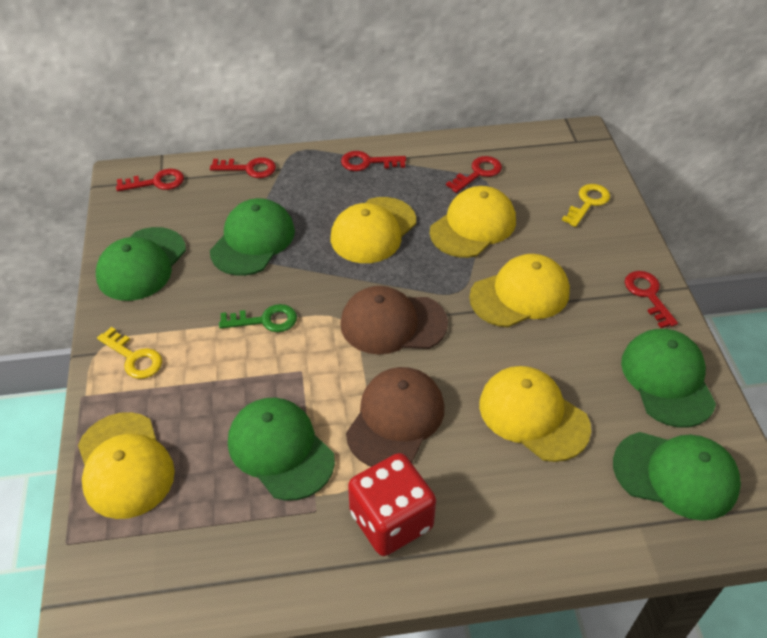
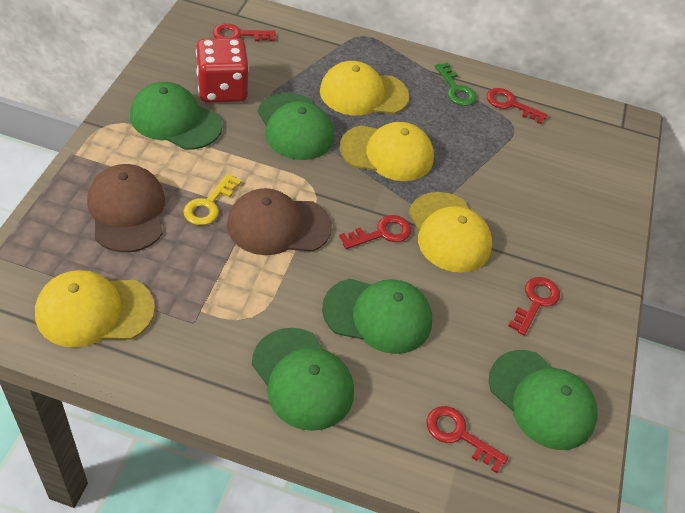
yellow cap: [78,412,175,519] [330,197,416,263] [430,186,516,258] [469,254,570,327] [479,366,591,462] = 5 -> [35,270,155,348] [320,61,409,116] [340,122,434,181] [409,192,492,273] = 4
yellow key: [97,327,162,379] [562,184,610,227] = 2 -> [183,173,241,225] = 1

